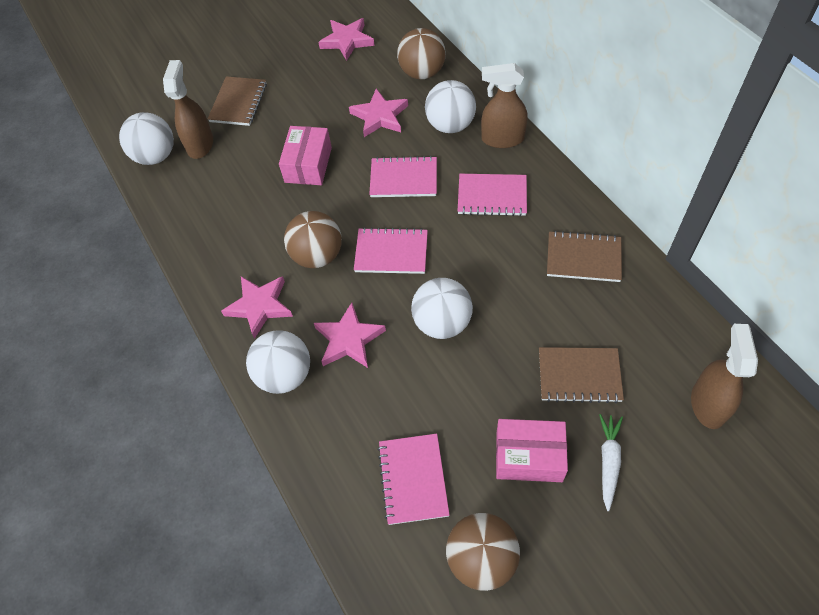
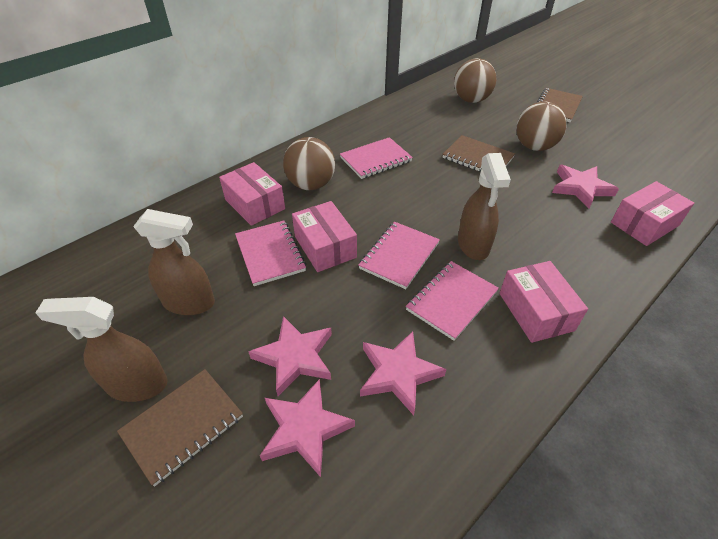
pink box: [279,126,332,185] [496,419,568,482] = 2 -> [219,162,285,226] [292,201,357,272] [499,261,588,343] [611,181,694,246] = 4
white ball: [119,112,174,165] [246,330,310,394] [411,278,473,339] [425,80,476,133] = 4 -> none = 0
white carrot: [599,414,623,511] = 1 -> none = 0

